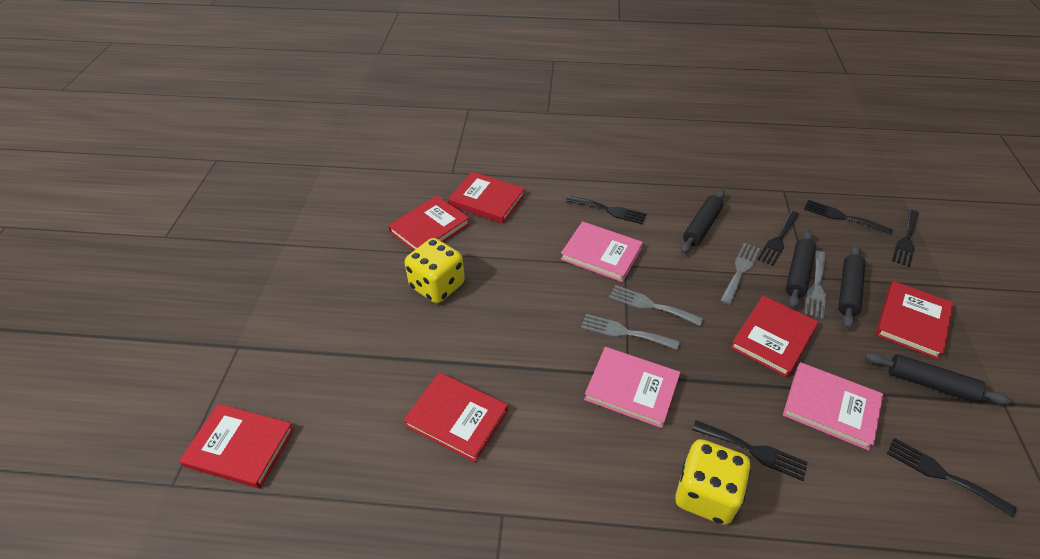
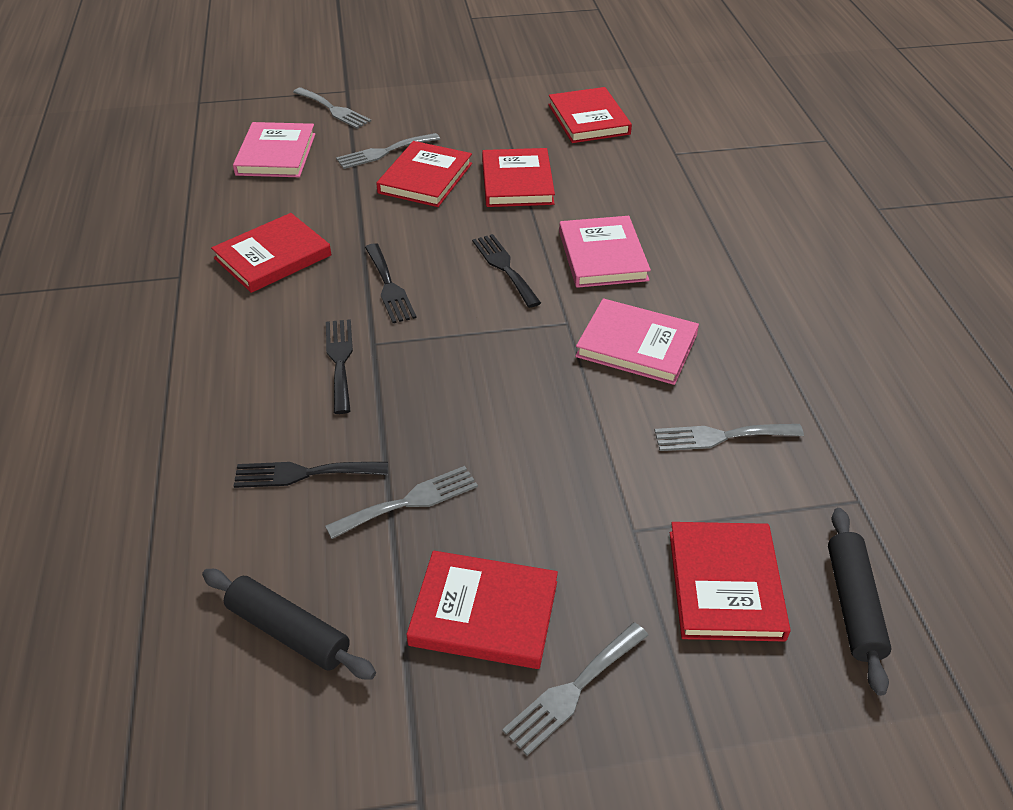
black fork: [566,195,647,225] [692,420,807,481] [757,211,799,266] [804,200,893,235] [887,438,1017,518] [892,210,919,267] = 6 -> [234,462,388,488] [326,319,353,414] [365,243,417,323] [472,234,541,308] = 4
black rolling pin: [681,190,725,254] [786,230,816,309] [838,245,866,329] [865,353,1011,405] = 4 -> [202,569,376,680] [828,508,892,696] = 2
grey fork: [581,314,680,350] [609,285,704,326] [720,243,760,305] [805,251,826,319] = 4 -> [293,87,371,129] [325,466,478,539] [336,133,440,169] [502,622,649,756] [655,424,804,451] = 5
yellow dice: [405,238,465,303] [675,439,751,525] = 2 -> none = 0

